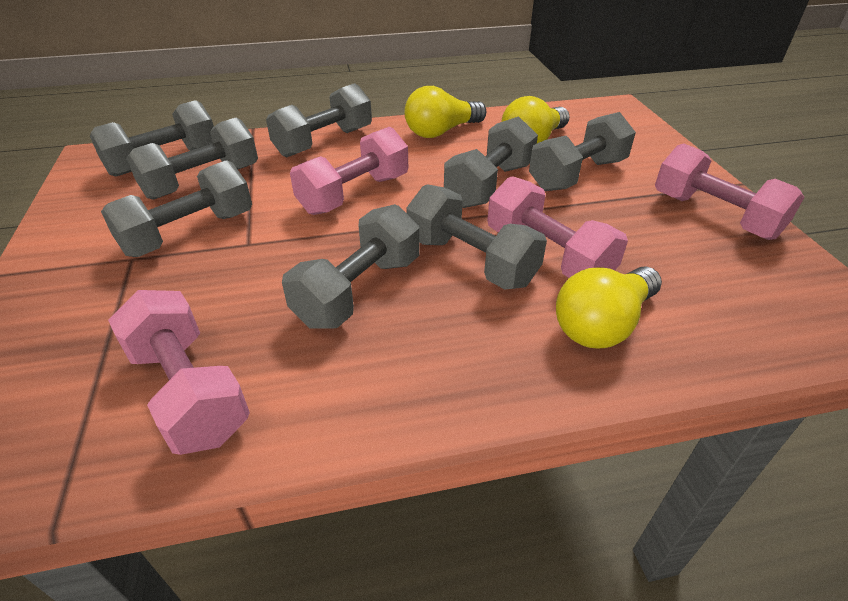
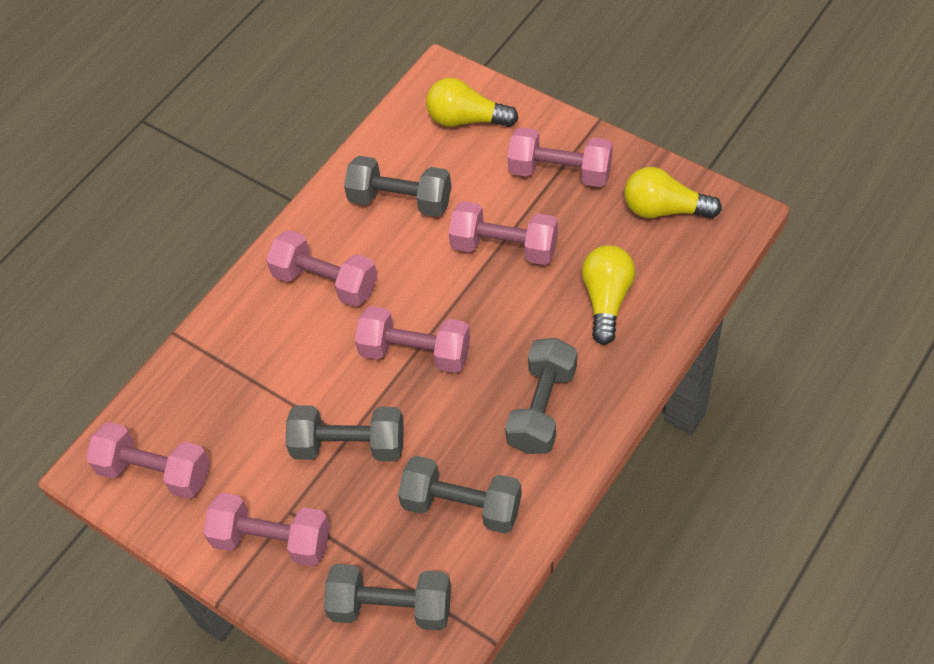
grey dumbbell: [90,100,214,176] [101,160,252,257] [127,118,258,200] [266,83,372,157] [282,204,420,329] [406,184,547,290] [444,116,538,208] [529,112,636,191] = 8 -> [286,405,404,461] [324,564,451,631] [344,156,451,217] [398,456,522,534] [505,338,577,454] = 5
pink dumbbell: [108,290,250,455] [290,127,408,215] [487,176,628,278] [655,143,804,240] = 4 -> [86,422,210,499] [203,493,330,566] [266,230,377,307] [355,306,470,373] [449,201,558,265] [508,127,613,187] = 6

